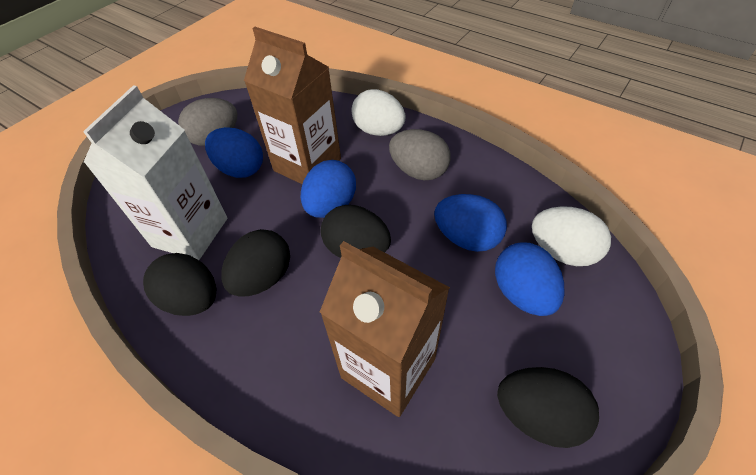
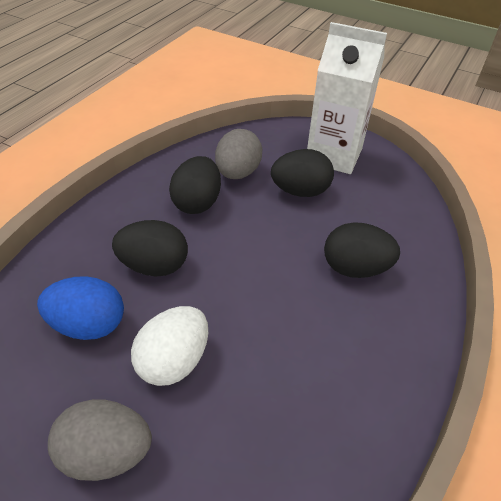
blue egg: [205,127,263,178] [301,160,356,218] [434,194,507,252] [495,243,565,316] = 4 -> [37,276,124,340] = 1
brown carton: [244,27,341,184] [320,241,450,417] = 2 -> none = 0
white egg: [352,89,406,136] [532,206,611,266] = 2 -> [131,306,208,386] = 1

